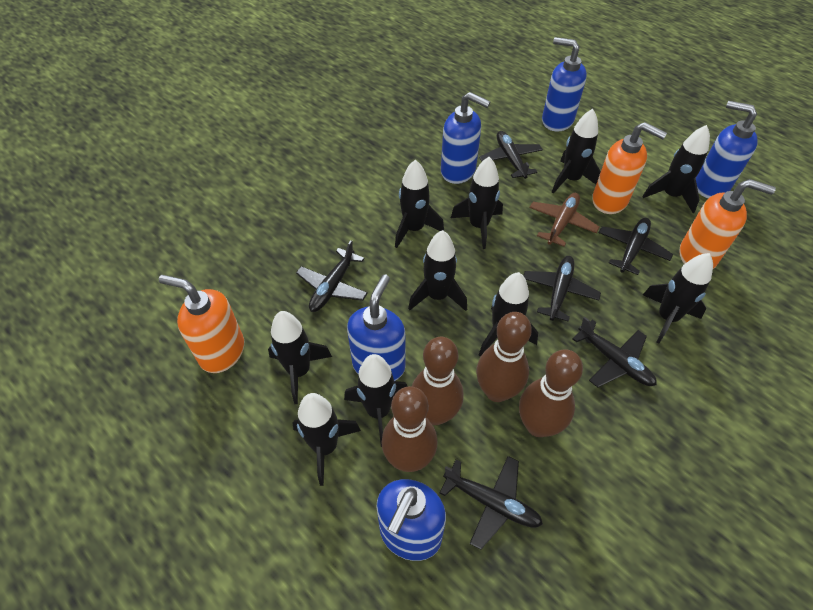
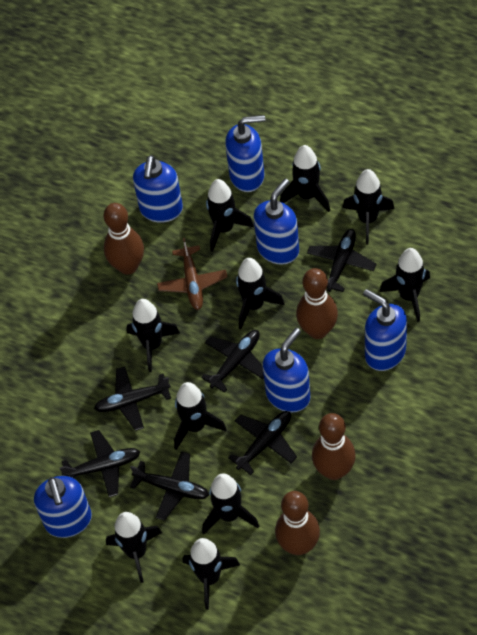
blue soap dispenser: [347,274,405,381] [376,479,446,561] [441,92,490,184] [542,37,587,132] [696,101,758,198] = 5 -> [34,476,92,538] [133,155,183,223] [225,115,265,192] [253,179,299,265] [262,328,310,413] [363,289,407,371] = 6
orange soap dispenser: [159,275,244,373] [592,122,667,214] [679,179,776,269] = 3 -> none = 0

